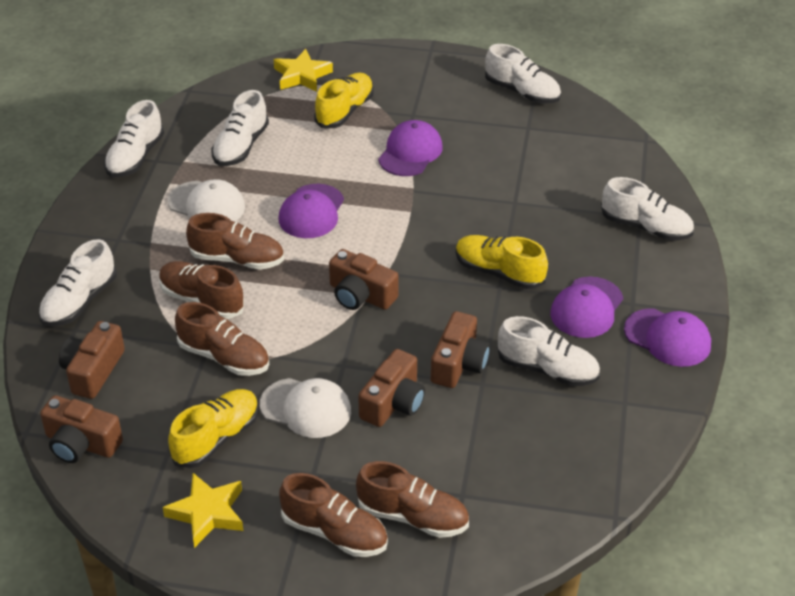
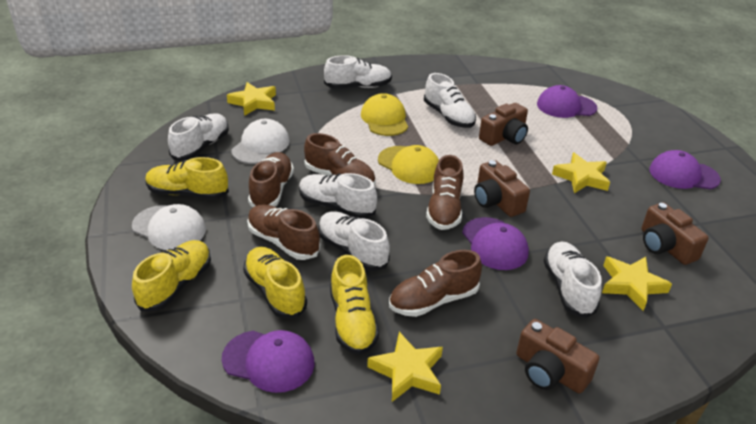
brown camera: [40,395,123,463] [59,321,125,399] [329,249,399,310] [358,349,425,427] [431,311,490,388] = 5 -> [474,160,530,217] [479,103,528,146] [516,319,599,394] [641,202,709,265] = 4
yellow cap: none = 0 -> [361,93,408,136] [378,145,439,184] = 2
yellow shoe: [168,389,259,468] [314,73,374,128] [456,235,548,289] = 3 -> [132,240,211,311] [145,157,229,200] [243,247,307,318] [330,255,379,355] = 4
yellow star: [163,473,243,548] [274,49,333,92] = 2 -> [227,82,276,116] [367,332,443,402] [552,152,610,193] [602,257,672,311] = 4

